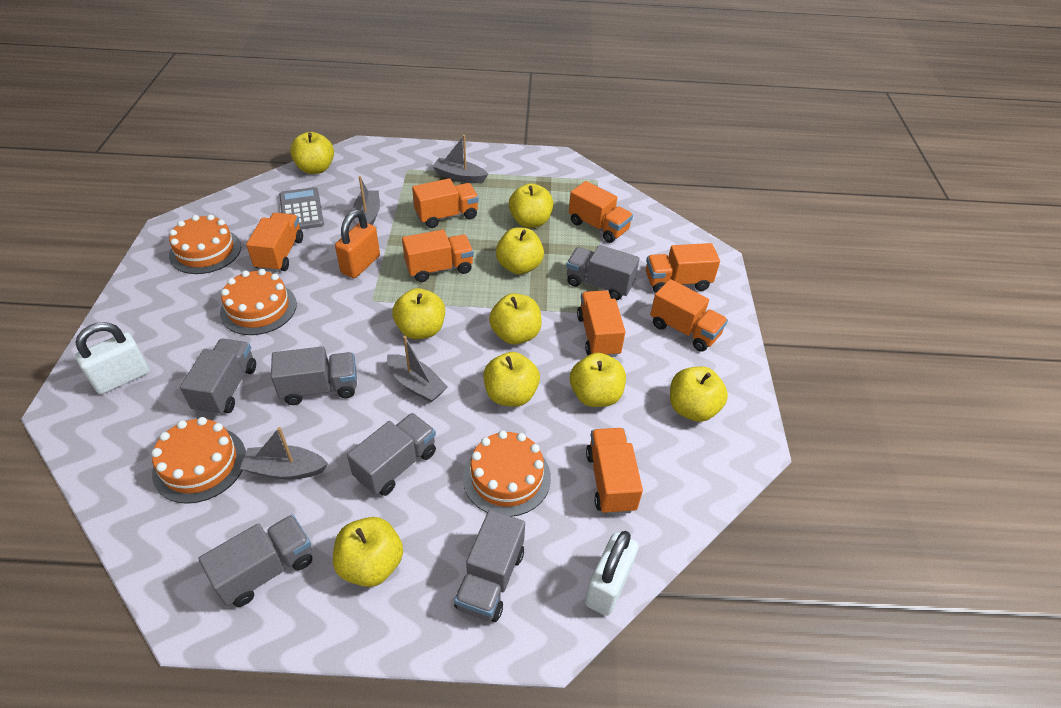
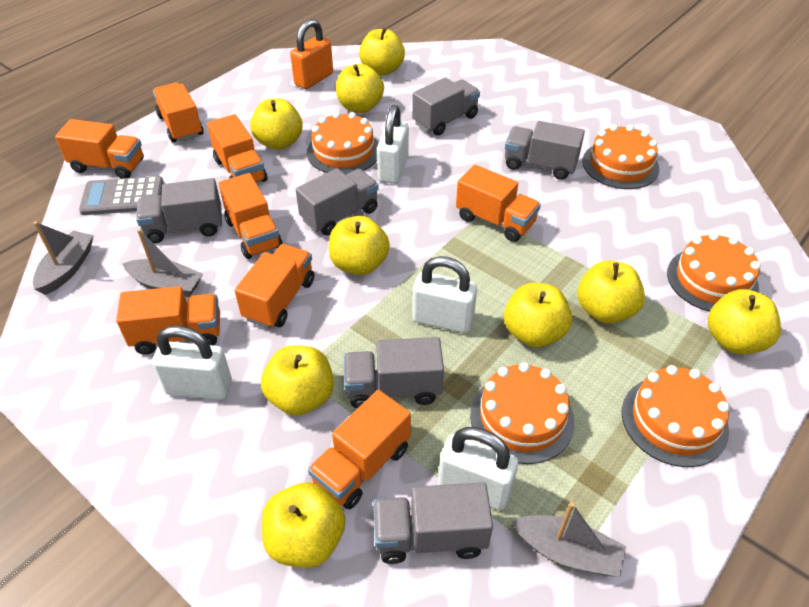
grey boat: [240,427,328,480] [352,176,380,225] [387,336,448,403] [432,135,488,183] = 4 -> [33,221,94,295] [122,229,203,297] [511,502,626,577] = 3
orange cake: [151,417,246,504] [169,214,241,274] [220,269,297,335] [463,430,551,517] = 4 -> [307,112,379,175] [470,362,575,464] [582,124,659,189] [622,365,730,467] [667,233,761,312] = 5
white padlock: [75,322,150,394] [585,531,639,616] = 2 -> [152,326,232,400] [377,105,409,184] [413,256,477,333] [438,427,518,510] = 4

